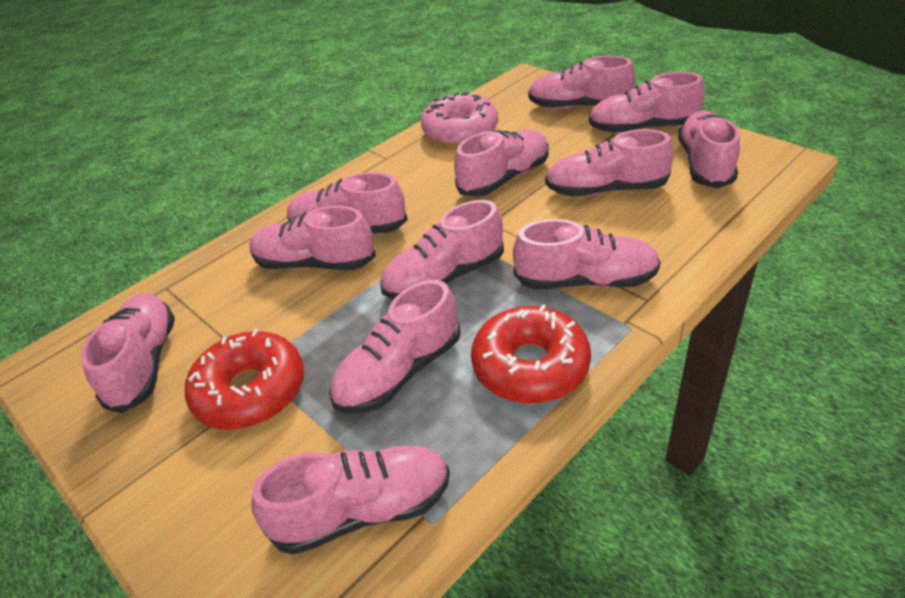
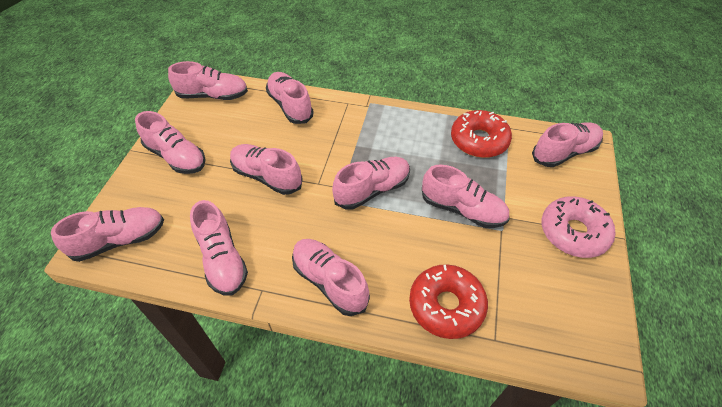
pink shoe: [81,294,175,413] [250,206,376,270] [251,446,450,555] [287,172,408,233] [329,280,461,413] [380,200,504,299] [454,130,549,197] [513,219,661,289] [528,56,635,109] [545,129,673,196] [589,72,704,133] [678,111,740,188] = 12 -> [51,207,164,262] [135,111,206,174] [168,61,248,100] [190,200,248,296] [230,144,303,195] [266,72,314,124] [292,239,370,316] [332,157,410,210] [422,165,510,228] [532,122,603,167] = 10

